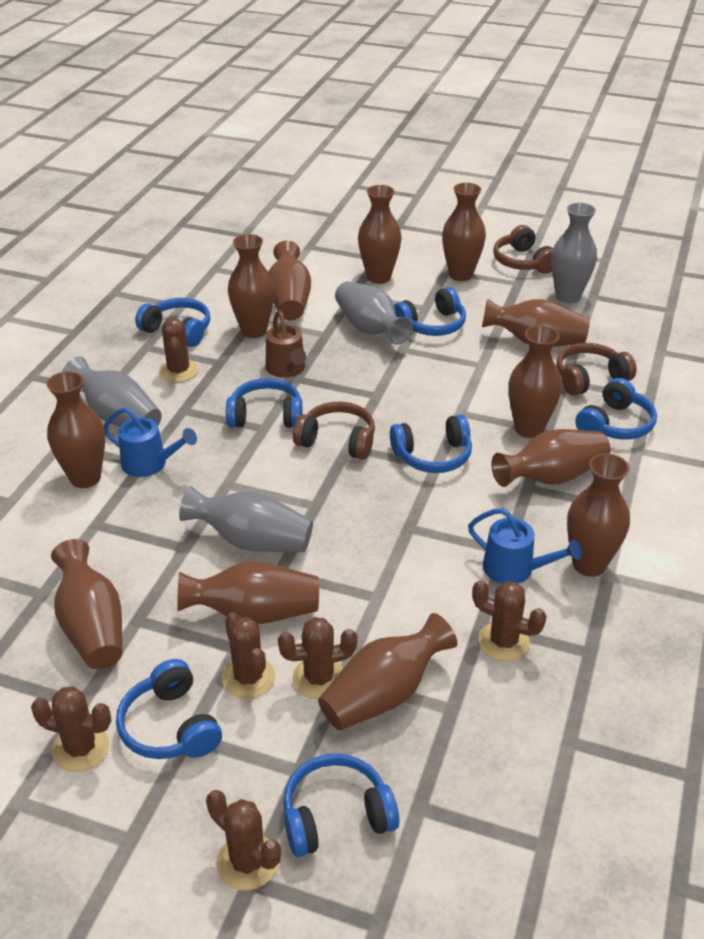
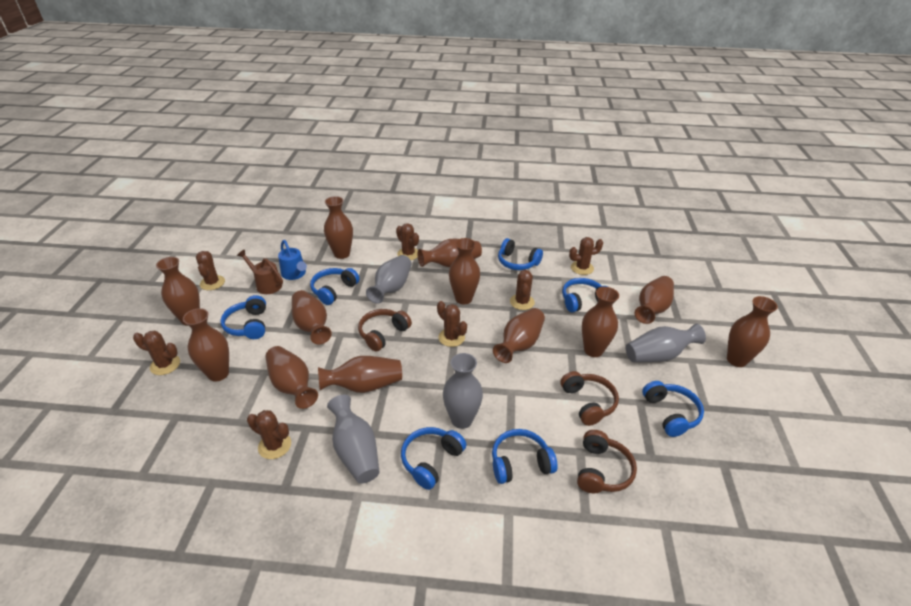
blue watering can: [104,407,197,477] [468,508,582,584] = 2 -> [278,240,307,280] = 1
brown cactus: [31,686,111,772] [159,318,198,382] [206,790,281,891] [222,612,275,699] [278,617,357,699] [472,580,547,661] = 6 -> [133,331,180,375] [196,251,225,290] [247,410,291,459] [396,223,419,260] [437,301,467,347] [510,269,535,310] [569,237,603,275] = 7

